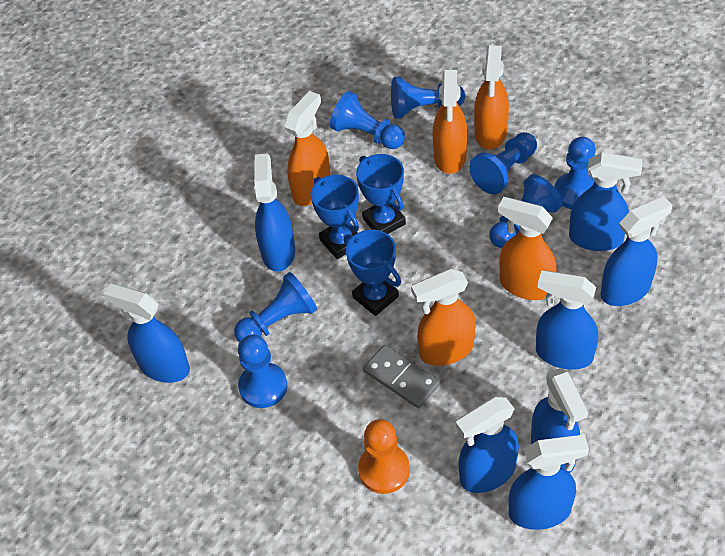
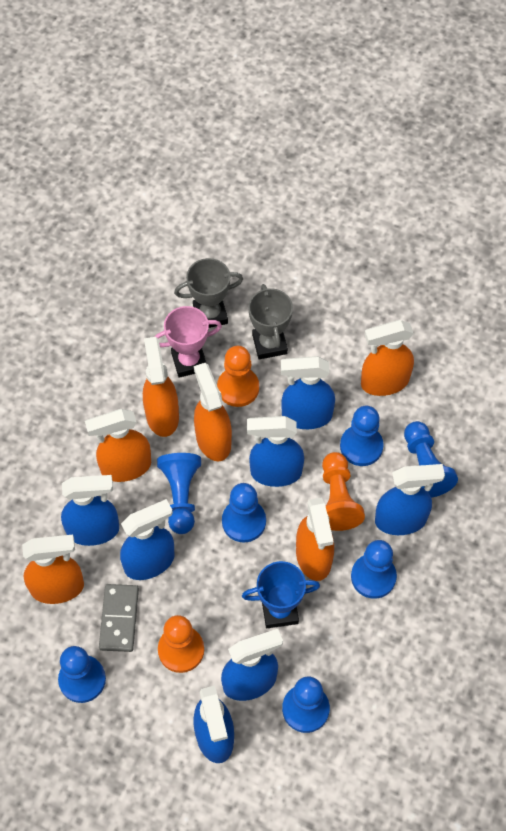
blue spray bottle: [103,283,190,383] [254,154,295,272] [456,397,519,493] [509,435,589,530] [531,368,588,473] [536,270,598,370] [569,152,642,251] [600,196,672,306] = 8 -> [61,475,119,546] [120,499,174,580] [193,686,234,763] [221,629,283,701] [247,416,304,487] [281,356,335,429] [375,464,445,535] = 7
blue trophy: [311,175,359,259] [344,230,401,316] [356,154,406,234] = 3 -> [242,561,320,628] = 1
grey trophy: none = 0 -> [174,258,243,328] [248,284,293,359] = 2
orange pawn: [358,419,410,494] = 1 -> [158,615,204,673] [217,346,259,407] [322,452,365,531] = 3
orange spray bottle: [285,91,330,206] [411,269,476,366] [433,70,468,174] [474,45,509,149] [498,197,557,300] = 5 -> [22,535,84,604] [85,409,151,482] [143,337,179,437] [194,363,232,461] [296,497,334,581] [361,320,414,396] = 6
pink trophy: none = 0 -> [154,306,222,378] = 1

